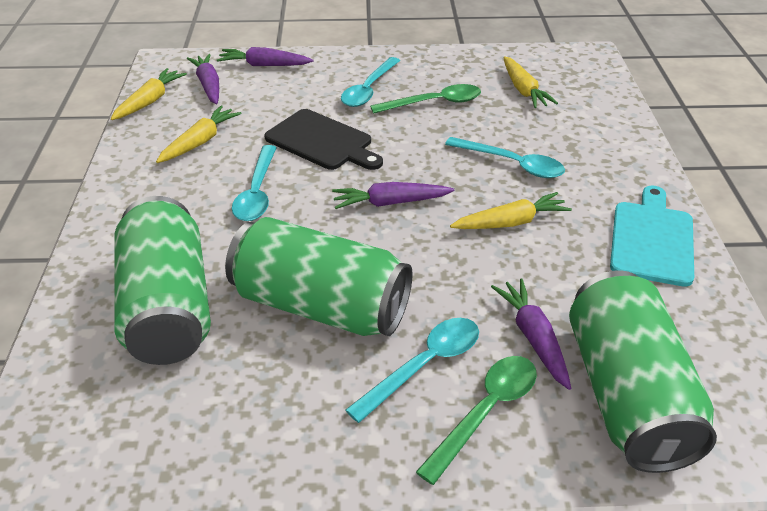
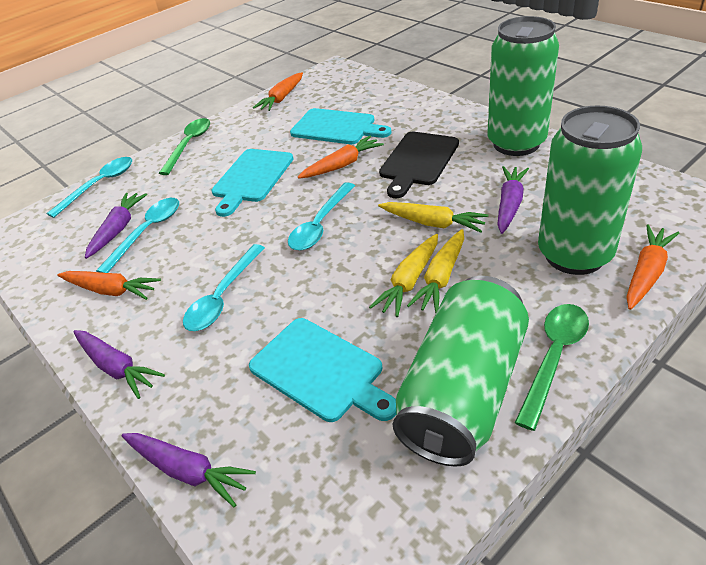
orange carrot: none = 0 -> [57,271,161,300] [253,72,303,111] [298,136,384,179] [627,225,679,310] = 4
turquoise cutting board: [610,186,694,287] = 1 -> [211,149,294,217] [249,318,396,422] [290,108,392,144] = 3
yellow carrot: [111,68,187,120] [156,106,241,163] [450,192,572,229] [503,56,558,108] = 4 -> [369,234,438,317] [378,202,488,233] [407,229,464,313] = 3

